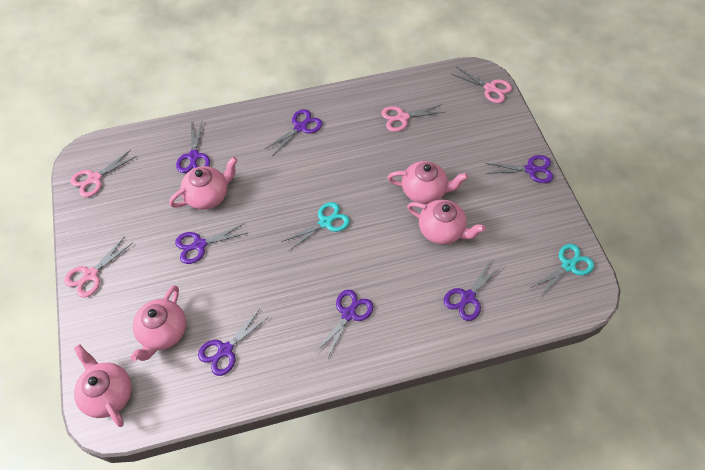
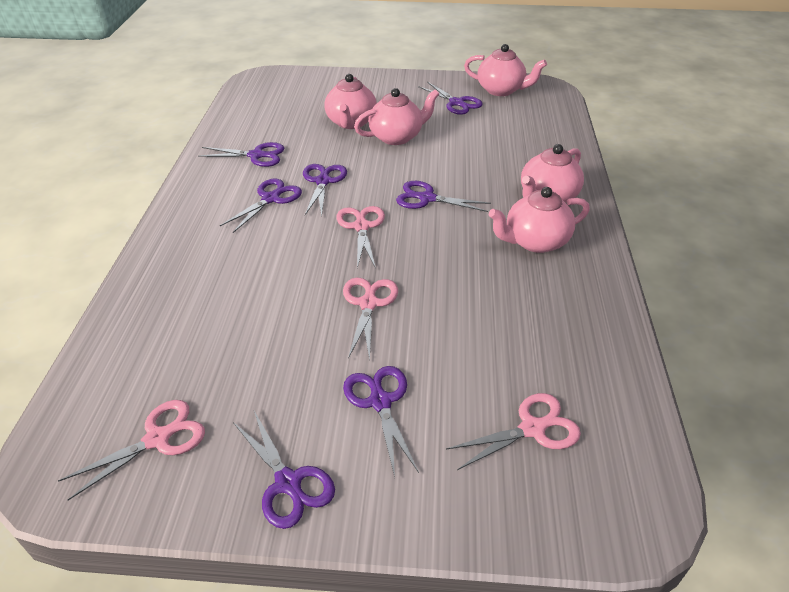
turquoise scissors: [281,202,350,251] [530,244,594,297] = 2 -> none = 0

